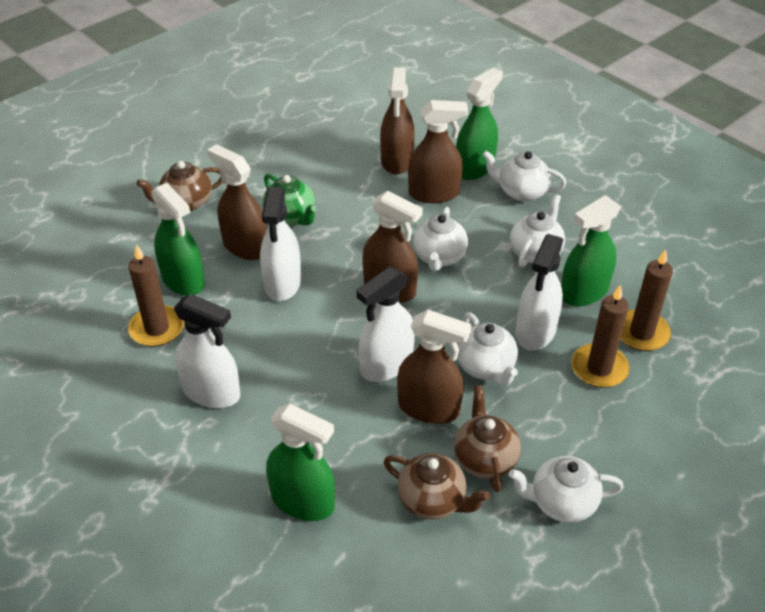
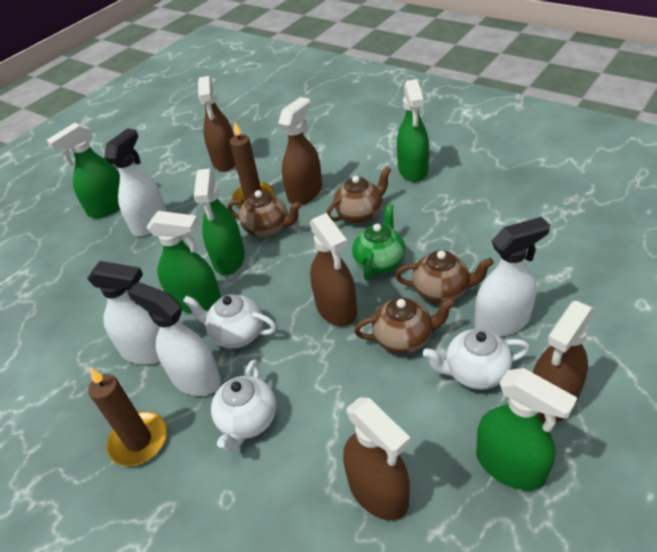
brown candle: [128,244,184,347] [571,285,629,388] [621,249,673,351] = 3 -> [88,368,167,466] [230,122,274,208] = 2
brown teapot: [137,161,222,211] [384,453,490,520] [454,385,521,492] = 3 -> [227,190,302,238] [326,166,391,224] [354,297,455,354] [395,250,494,303] = 4
green spray bottle: [151,183,205,296] [266,403,335,521] [456,68,503,180] [561,195,621,306] = 4 -> [47,123,120,218] [146,211,221,313] [194,169,245,275] [397,79,429,182] [476,368,577,490] = 5
white teapot: [413,207,468,271] [457,312,518,386] [482,151,567,202] [509,456,624,523] [510,194,565,267] = 5 -> [183,294,277,349] [211,360,276,452] [423,329,530,390] = 3

